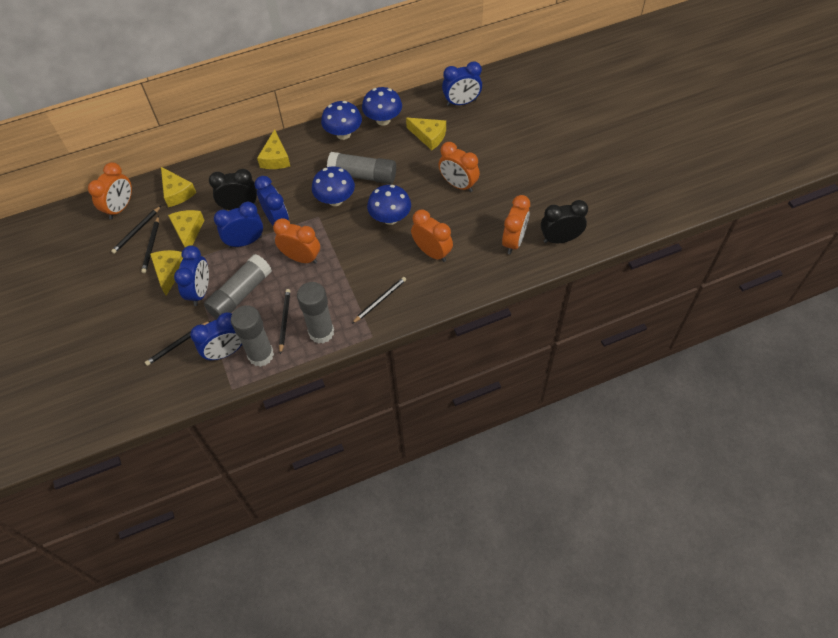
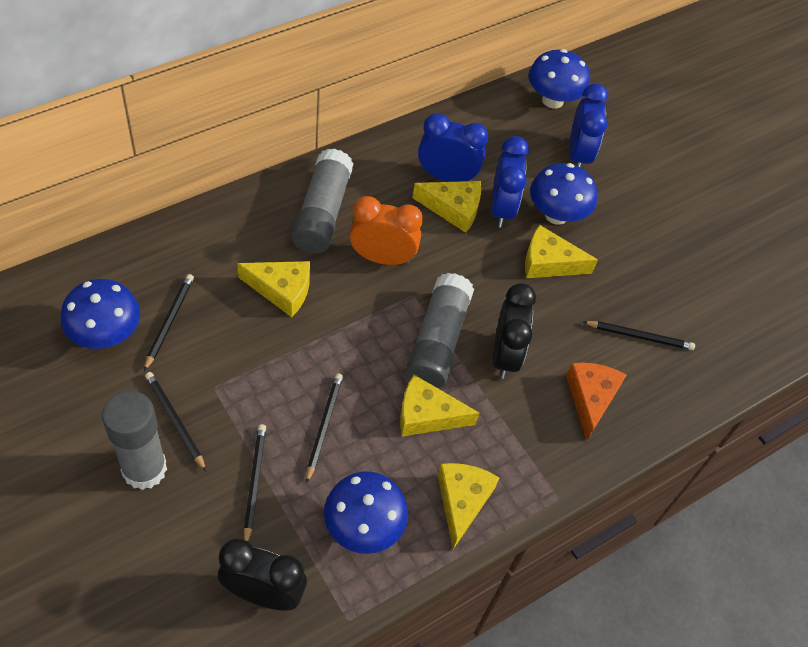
blue clock: [174,245,209,306] [190,312,243,361] [214,202,263,248] [255,176,289,225] [442,61,482,106] = 5 -> [418,113,488,182] [491,136,529,228] [569,83,608,168] = 3
grey glue stick: [204,254,272,319] [231,305,274,367] [297,282,334,344] [327,152,396,184] = 4 -> [102,391,167,490] [291,149,354,254] [406,273,474,388] = 3
orange cheese: none = 0 -> [566,362,626,441] = 1
orange clock: [88,162,132,219] [273,218,320,264] [411,210,453,262] [438,142,480,192] [502,195,530,254] = 5 -> [349,196,423,265] = 1

